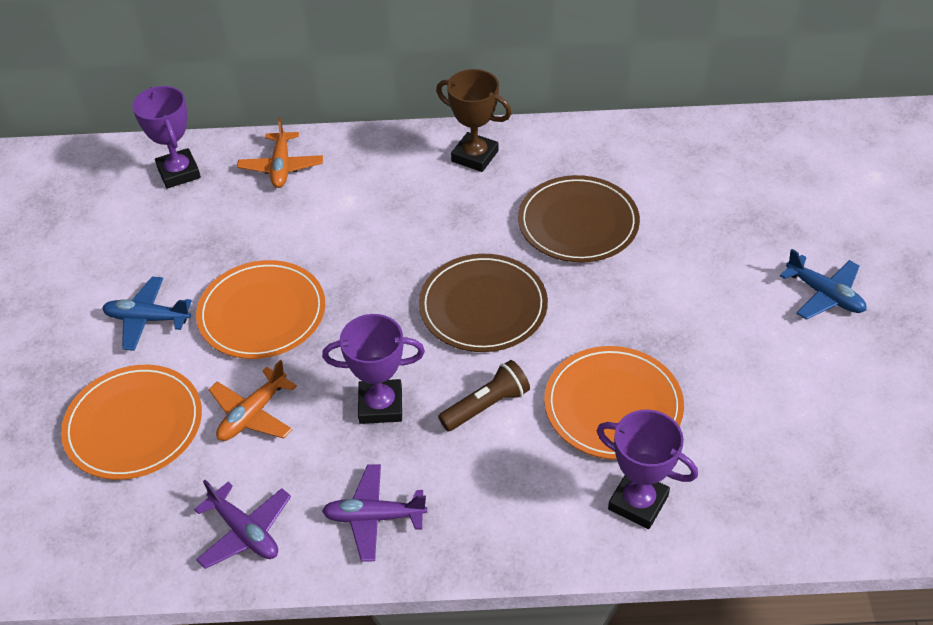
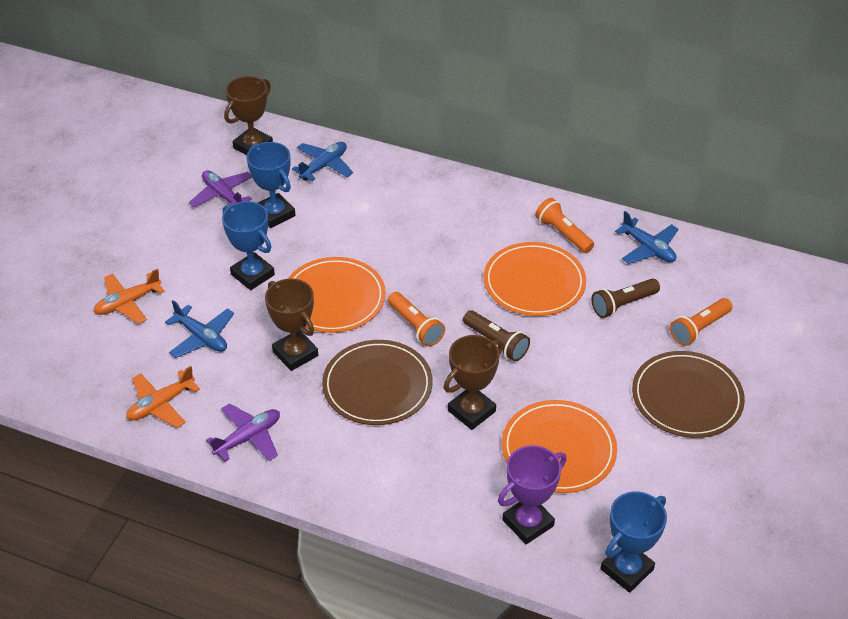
blue plane: [102,277,192,351] [780,249,866,320] = 2 -> [165,300,234,358] [292,142,353,181] [615,211,678,264] = 3
blue trophy: none = 0 -> [222,201,275,290] [247,142,296,228] [600,492,667,593] = 3
brown flashlight: [438,360,530,431] = 1 -> [463,310,530,361] [592,278,660,318] = 2
brown trophy: [436,69,512,172] = 1 -> [224,76,273,155] [265,278,318,371] [444,335,503,430] = 3
orange flashlight: none = 0 -> [388,292,445,347] [535,198,594,253] [670,298,732,346] = 3
purple trophy: [132,86,201,189] [322,314,425,424] [597,410,698,529] = 3 -> [498,445,567,544] = 1

